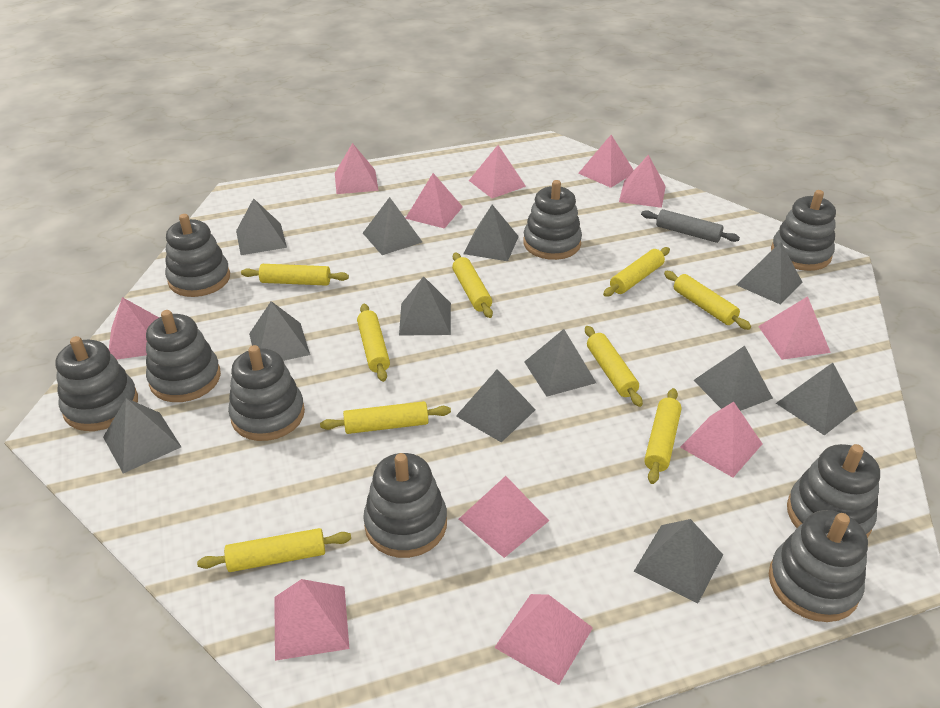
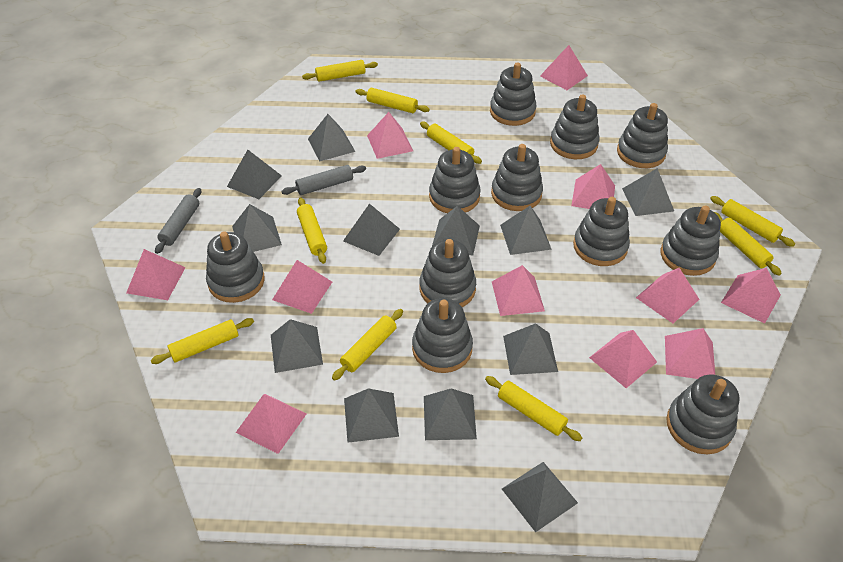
grey rolling pin: [641,209,740,243] = 1 -> [155,188,201,254] [281,165,366,195] = 2
grey stacking toy: [55,336,138,431] [146,310,221,402] [165,214,230,297] [228,345,305,441] [363,453,447,558] [523,180,582,260] [769,510,868,622] [771,190,836,271] [787,444,880,538] = 9 -> [206,231,265,303] [412,298,473,373] [419,239,476,307] [429,147,481,213] [490,62,537,126] [491,144,543,211] [550,94,600,159] [573,197,630,266] [617,103,668,168] [660,206,721,276] [666,375,739,454] = 11

